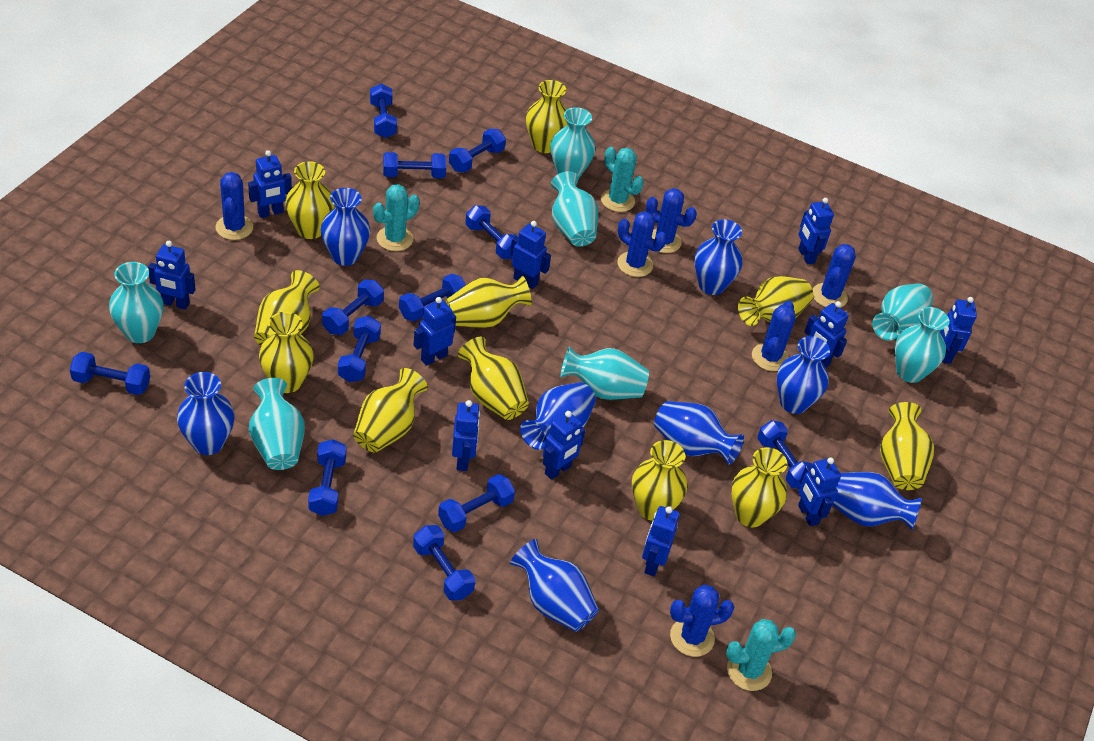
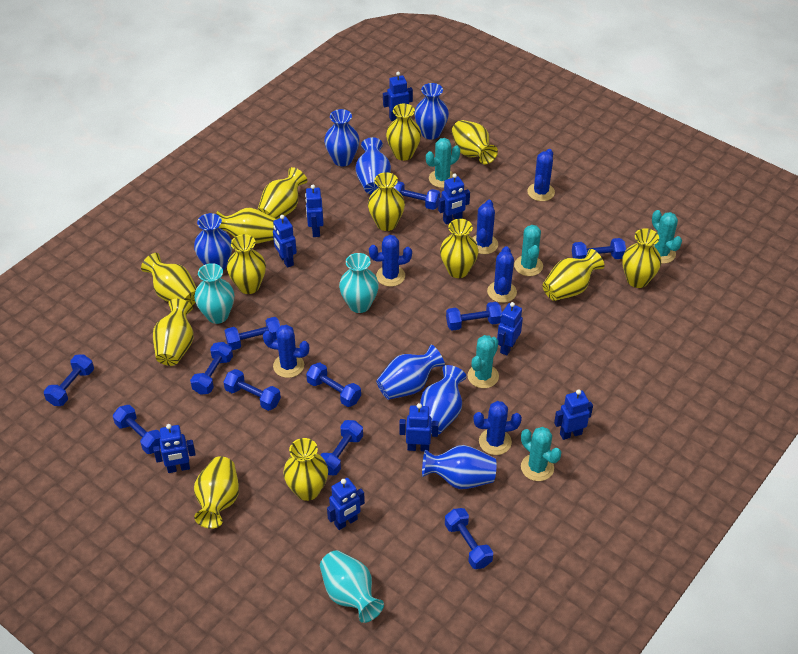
blue dumbbell: [70,352,150,395] [308,439,346,516] [322,279,384,335] [338,316,381,382] [370,84,397,138] [383,152,446,178] [399,274,466,321] [413,525,475,601] [438,474,515,532] [449,129,506,172] [465,205,518,259] [757,420,812,489] = 12 -> [44,354,94,406] [113,405,161,454] [190,342,233,395] [223,369,281,411] [225,317,280,350] [306,363,361,407] [320,420,363,475] [394,181,440,210] [445,508,493,569] [446,302,502,331] [572,238,626,259] = 11
blue robot: [148,241,196,310] [248,150,292,218] [414,297,456,366] [452,400,480,471] [510,221,551,289] [543,411,585,480] [642,506,680,576] [798,198,834,264] [798,457,841,526] [804,301,849,368] [940,297,977,364] = 11 -> [153,424,196,473] [273,215,297,268] [305,185,324,237] [327,478,365,530] [383,72,413,121] [399,403,439,451] [438,174,470,224] [497,302,523,356] [554,389,593,440] = 9
blue vase: [177,372,235,455] [321,188,370,266] [510,539,599,632] [520,382,596,450] [654,401,744,465] [694,219,742,295] [777,336,830,414] [832,472,922,530] = 8 -> [194,213,232,270] [324,109,360,166] [355,137,391,194] [376,345,445,400] [414,83,449,140] [420,365,467,435] [422,445,497,489] = 7
turquoise cactus: [373,184,419,251] [601,147,644,212] [726,619,796,691] = 3 -> [426,138,460,188] [467,335,499,388] [514,225,543,276] [521,427,561,481] [652,210,682,264] = 5
turquoise vase: [109,262,164,343] [249,378,305,470] [550,107,595,178] [551,171,598,247] [560,346,649,400] [872,283,933,341] [895,307,950,383] = 7 -> [194,263,234,324] [320,550,384,623] [339,253,379,313] = 3
yellow vase: [254,270,320,346] [259,312,314,393] [285,161,334,239] [353,368,428,453] [446,276,532,328] [458,337,529,420] [526,80,567,153] [632,440,687,521] [731,447,787,527] [738,276,813,326] [880,402,934,490] = 11 -> [141,253,196,305] [153,299,194,366] [194,456,239,529] [216,208,277,244] [227,234,266,294] [257,167,307,219] [283,438,328,501] [368,172,405,231] [386,104,421,161] [440,219,478,278] [452,120,498,164] [542,249,604,301] [622,228,661,288] = 13

